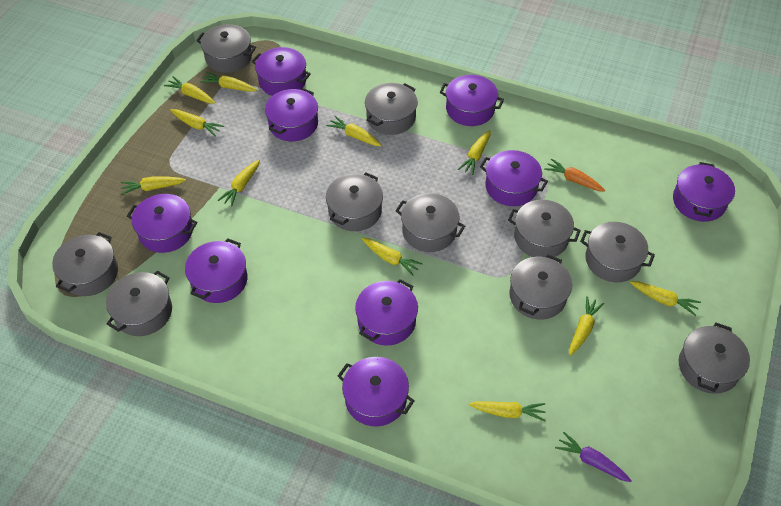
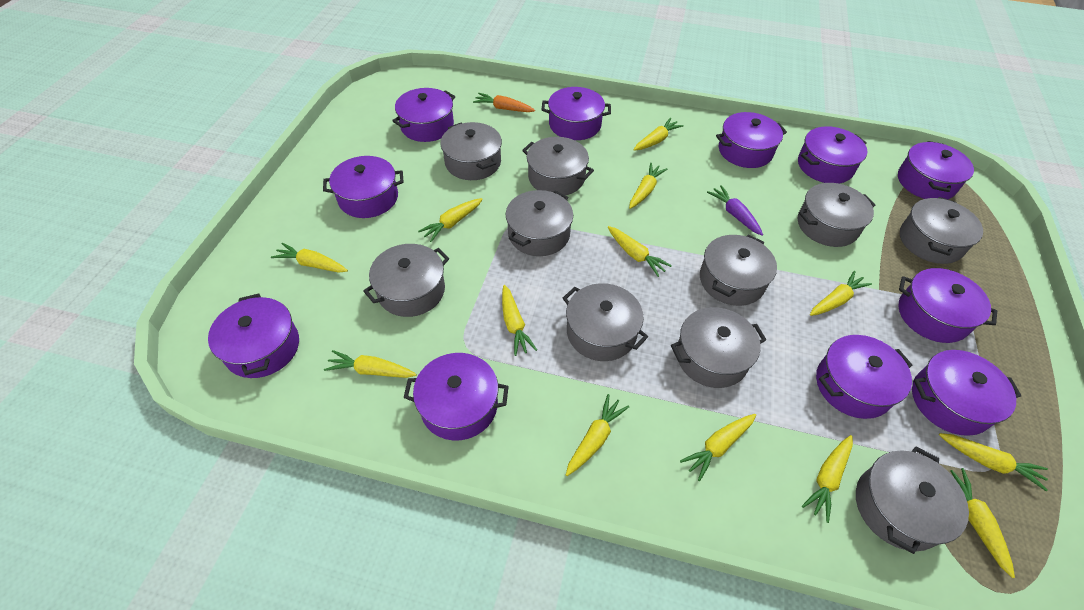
purple pot: [127,194,197,253] [185,238,248,303] [252,47,311,96] [265,88,318,141] [338,357,414,426] [355,279,418,346] [440,75,504,126] [480,150,548,206] [673,162,735,222] = 9 -> [208,293,299,378] [323,156,404,218] [392,88,455,142] [403,353,509,440] [542,87,611,140] [716,112,787,168] [798,126,868,184] [816,335,912,419] [898,141,974,199] [898,268,997,343] [912,350,1022,436] = 11
yellow carrot: [120,176,186,195] [164,76,215,104] [170,109,224,137] [200,72,257,92] [218,159,260,207] [326,116,382,146] [362,238,423,276] [458,130,491,175] [469,401,546,421] [570,296,604,355] [630,281,701,316] = 11 -> [271,243,348,273] [324,350,417,378] [418,198,483,242] [502,285,537,356] [566,394,629,476] [608,226,672,277] [629,163,667,209] [633,118,684,151] [680,414,756,481] [802,435,853,523] [810,271,872,316] [939,433,1048,491] [950,468,1015,578] = 13

